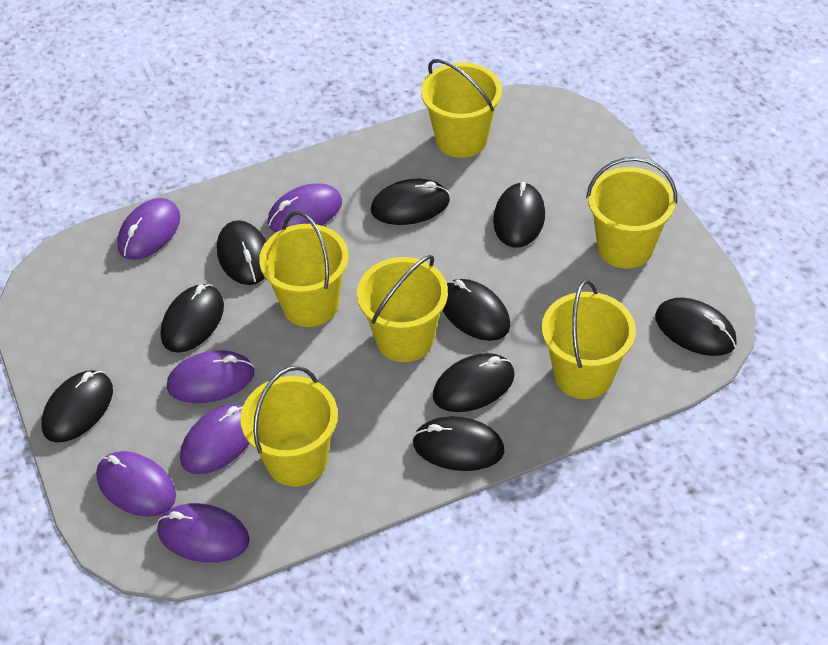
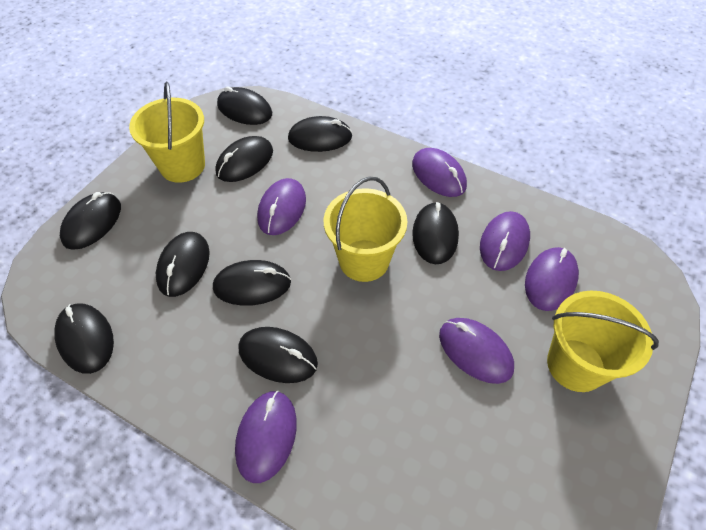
yellow bucket: [240,366,338,486] [259,211,349,327] [357,255,448,362] [421,59,502,158] [542,279,636,399] [586,157,677,268] = 6 -> [129,82,205,183] [324,177,407,282] [547,291,659,392] = 3

